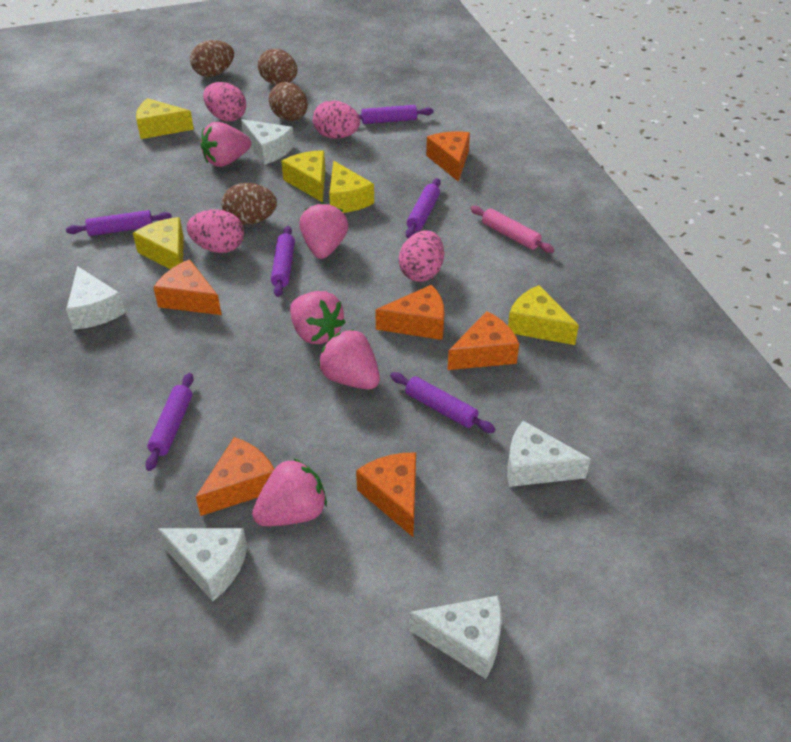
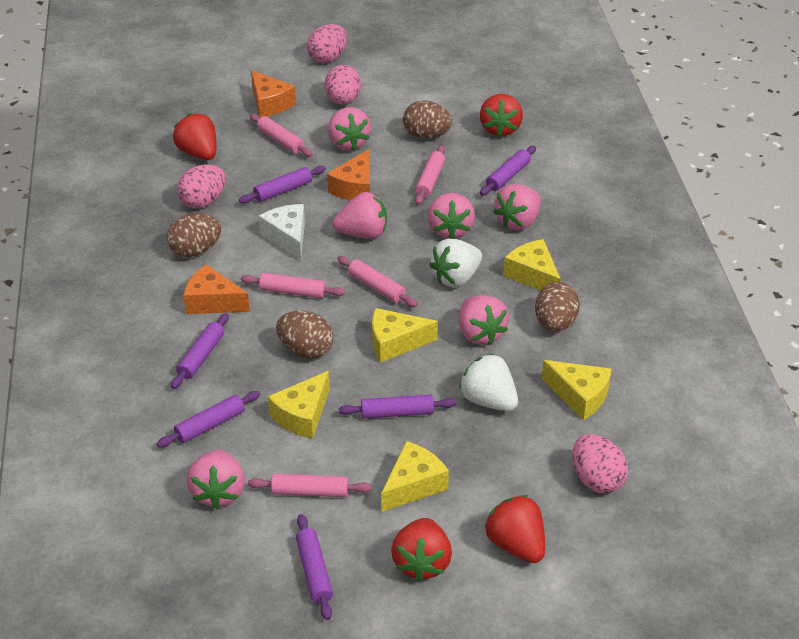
orange cheese: [153,259,221,315] [196,437,274,516] [356,452,416,537] [375,285,445,340] [426,131,470,182] [448,311,519,370] = 6 -> [183,264,250,314] [251,70,296,117] [327,149,370,201] = 3
pink rolling pin: [470,206,554,253] = 1 -> [241,273,345,298] [248,474,372,497] [250,114,313,157] [337,256,418,307] [415,145,445,205] = 5
pink strawberry: [201,122,251,167] [252,458,327,526] [290,291,345,344] [299,202,348,259] [318,329,380,389] = 5 -> [187,450,245,509] [328,107,371,150] [333,192,387,239] [428,193,475,239] [459,295,509,345] [493,184,541,230] = 6
red strawberry: none = 0 -> [173,113,217,160] [391,518,452,582] [480,94,523,137] [485,495,545,563] = 4
white cheese: [66,266,125,330] [158,528,247,601] [241,119,294,165] [409,596,502,679] [507,421,591,487] = 5 -> [259,204,305,261] = 1
white strawberry: none = 0 -> [429,239,482,287] [459,354,518,411] = 2

